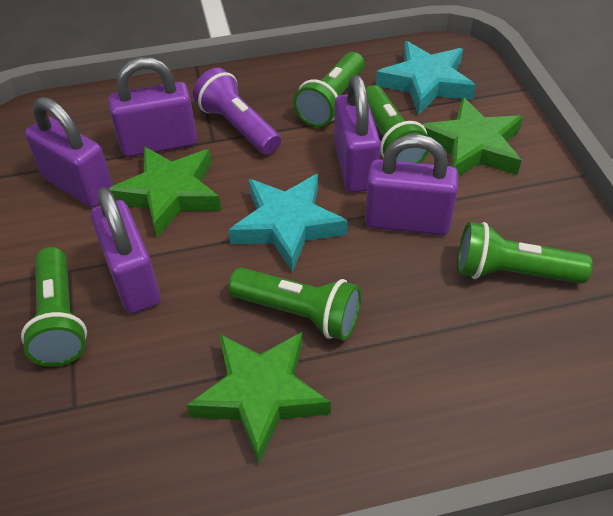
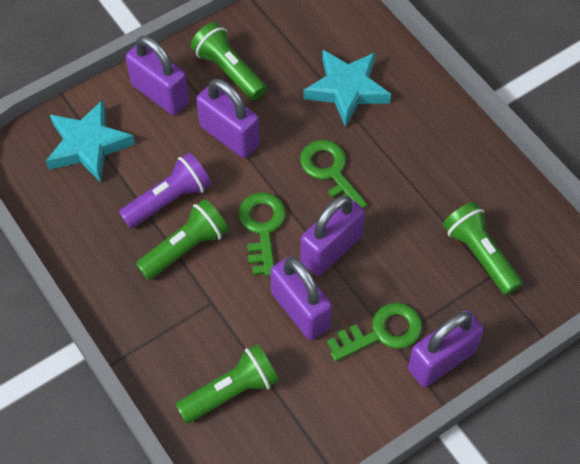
green flashlight: [21,247,87,367] [229,268,362,341] [293,52,365,127] [366,85,429,163] [458,222,593,284] = 5 -> [136,199,229,280] [176,344,279,423] [191,22,267,100] [443,202,523,295] = 4
green key: none = 0 -> [238,192,286,276] [300,140,367,208] [327,303,422,362] = 3
green star: [109,146,221,238] [186,332,331,463] [422,97,523,176] = 3 -> none = 0

